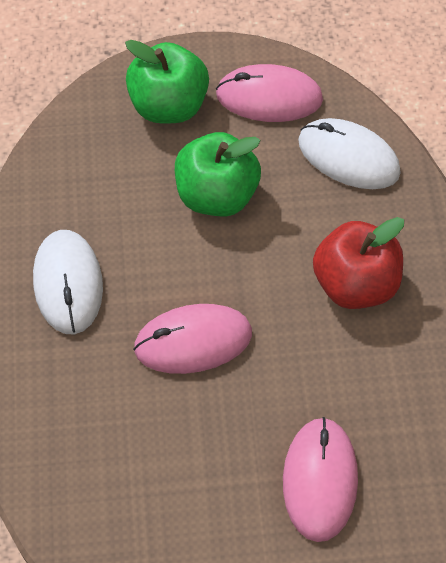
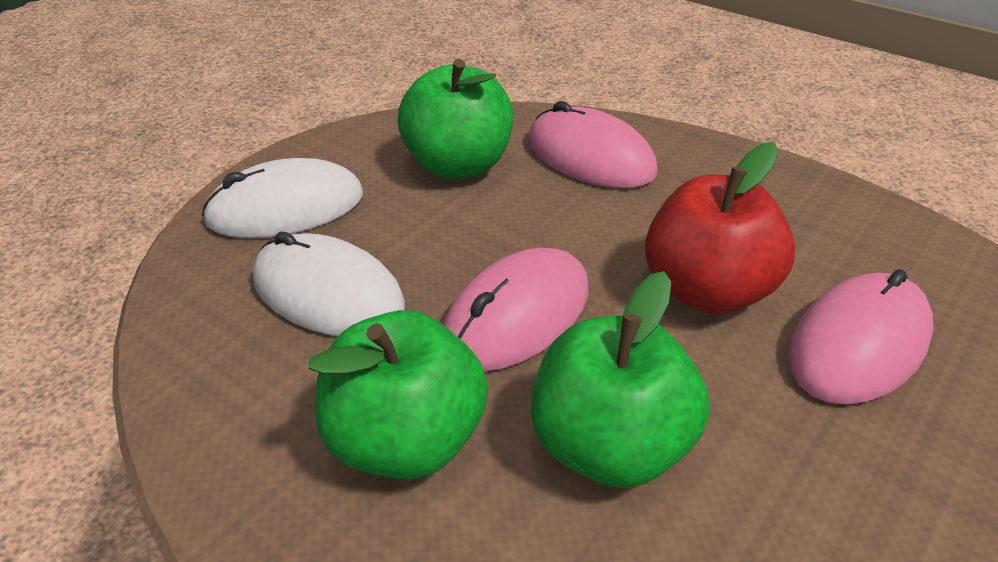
green apple: [125,40,209,123] [175,132,261,216] = 2 -> [308,310,488,479] [397,59,513,179] [531,271,710,488] = 3

